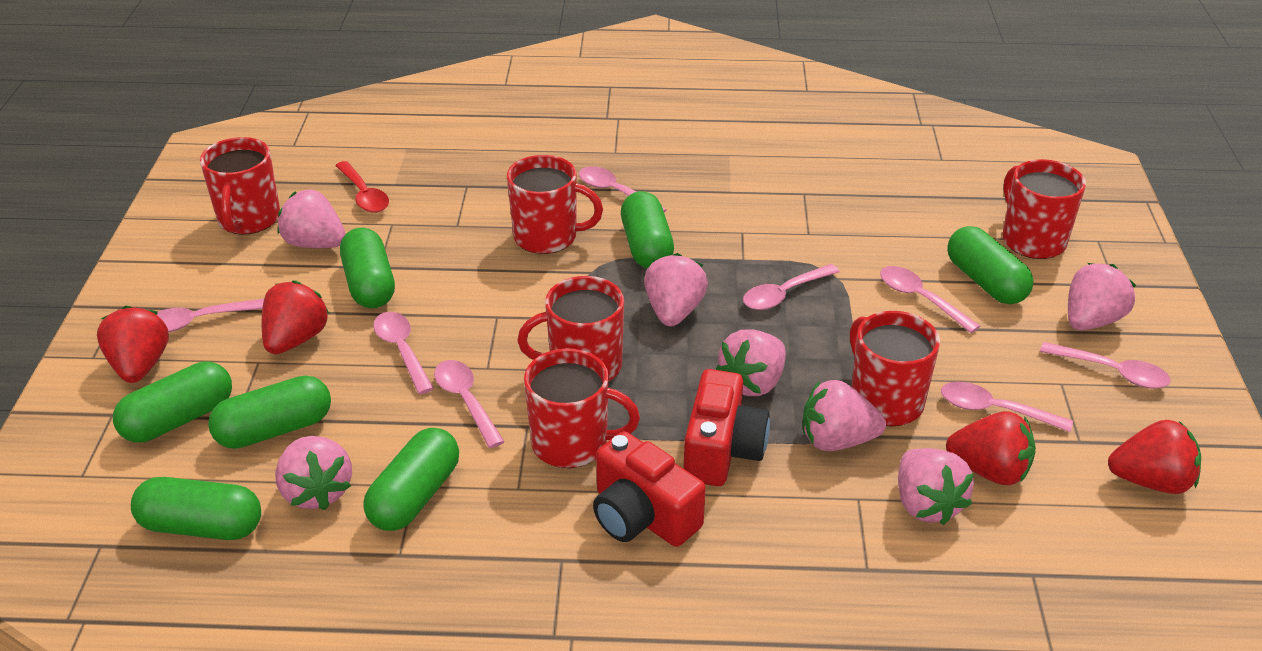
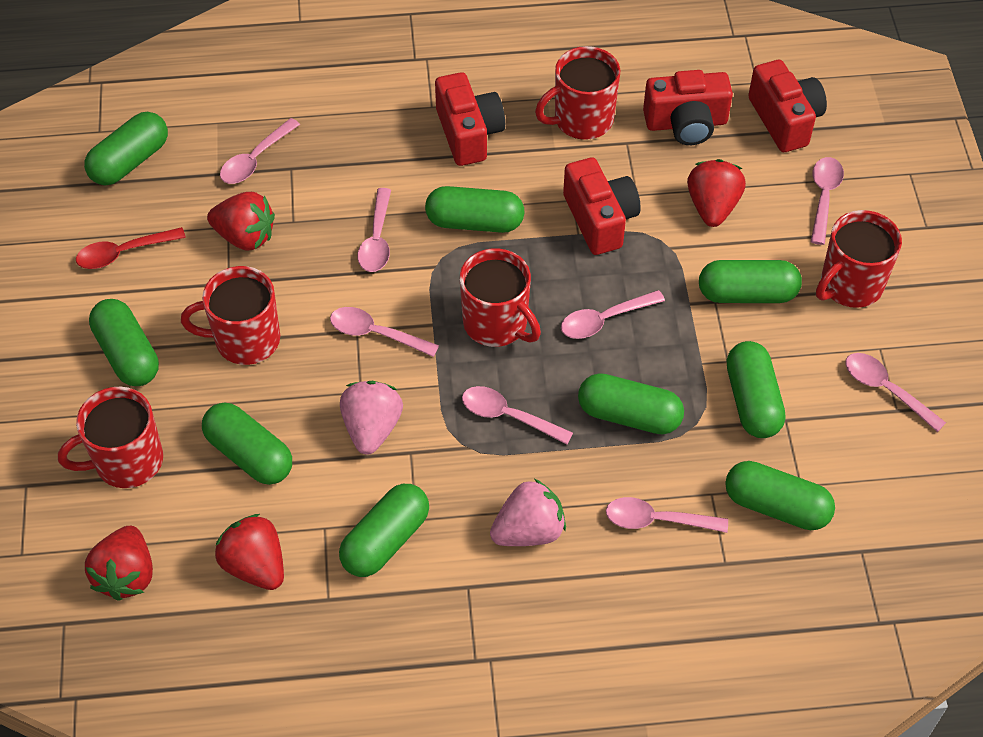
green capsule: [113,361,232,443] [131,477,261,540] [208,375,331,449] [340,228,395,308] [363,428,459,531] [621,191,674,269] [947,226,1033,304] = 7 -> [84,112,168,186] [89,299,159,386] [202,403,292,485] [339,484,429,577] [425,186,525,233] [578,373,684,434] [699,260,802,303] [725,461,835,530] [726,341,785,438] = 9
pink strawberry: [275,436,352,510] [278,189,346,248] [644,253,708,326] [716,329,786,396] [803,380,886,451] [898,448,974,525] [1068,263,1136,331] = 7 -> [340,381,403,455] [490,479,566,546] = 2
red camera: [593,431,706,547] [684,369,770,486] = 2 -> [435,72,505,166] [563,157,641,255] [643,70,733,145] [748,60,827,152] = 4
red mug: [200,137,280,235] [507,155,603,254] [518,276,624,381] [524,349,640,468] [850,311,940,426] [1003,159,1086,259] = 6 -> [58,386,163,488] [181,266,280,365] [460,249,541,347] [535,46,621,140] [816,210,902,308] = 5

